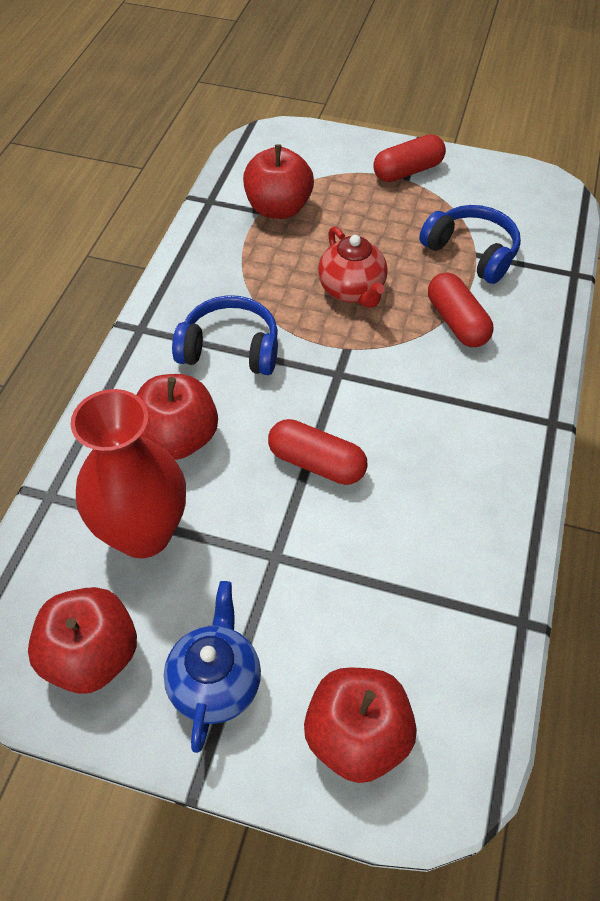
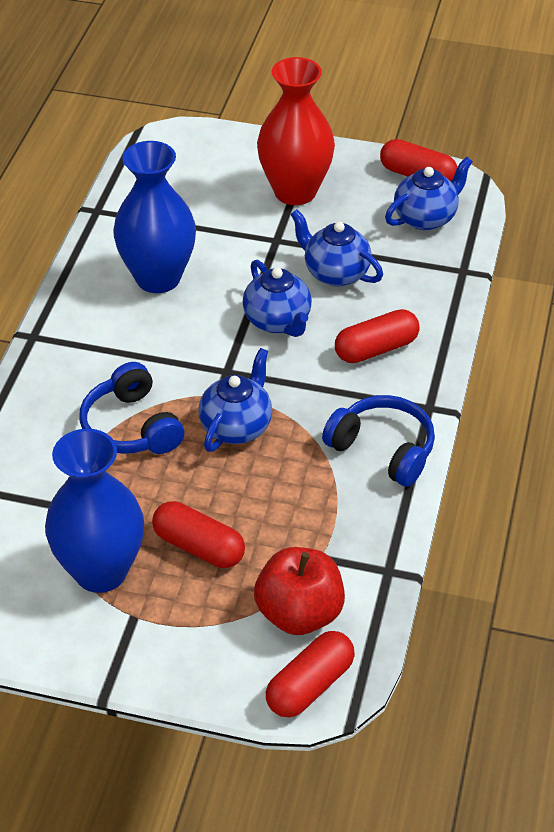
blue teapot: [164,581,261,753] = 1 -> [198,348,272,452] [243,260,312,337] [290,209,383,287] [385,157,473,230] = 4
blue vase: none = 0 -> [45,429,144,593] [113,141,196,293] = 2
red apple: [28,587,137,694] [136,374,218,460] [243,144,314,219] [304,667,417,783] = 4 -> [254,547,345,635] = 1
red capsule: [268,419,368,485] [373,134,446,182] [428,272,494,347] = 3 -> [152,501,245,568] [266,631,355,717] [335,309,420,363] [380,139,457,182] = 4
red teapot: [318,226,388,308] = 1 -> none = 0

